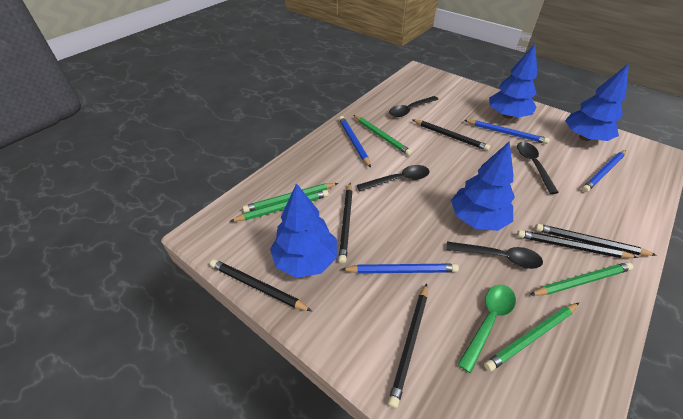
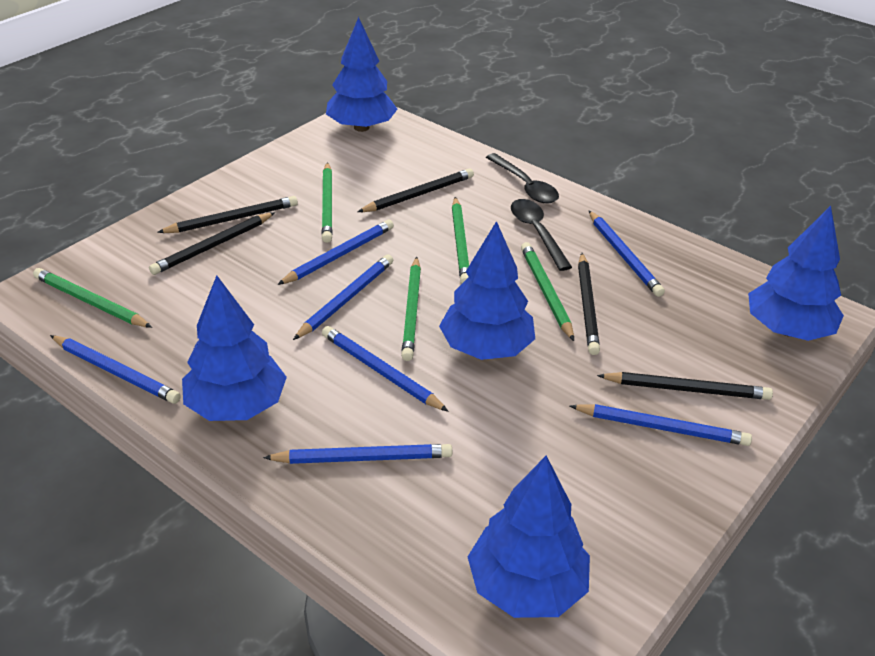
black pencil: [210,259,312,311] [338,183,353,264] [388,283,428,408] [413,120,490,151] [517,230,638,258] [535,224,657,256] = 6 -> [149,212,275,275] [157,196,298,233] [358,168,474,212] [578,253,600,355] [597,372,773,400] = 5
black spoon: [357,165,430,191] [389,96,439,117] [446,241,543,269] [517,142,559,194] = 4 -> [486,153,559,204] [511,199,572,271] = 2
blue pencil: [339,116,371,168] [341,264,459,274] [464,120,550,144] [582,150,626,192] = 4 -> [50,335,181,404] [263,444,452,464] [277,220,394,285] [293,255,393,340] [322,326,448,412] [570,404,752,446] [589,211,665,297] = 7
blue tree: [270,183,337,278] [451,141,515,231] [489,44,537,119] [565,63,629,141] = 4 -> [182,275,287,421] [326,17,398,132] [439,221,535,360] [468,456,590,618] [748,206,844,341] = 5
green spoon: [458,285,516,373] = 1 -> none = 0

